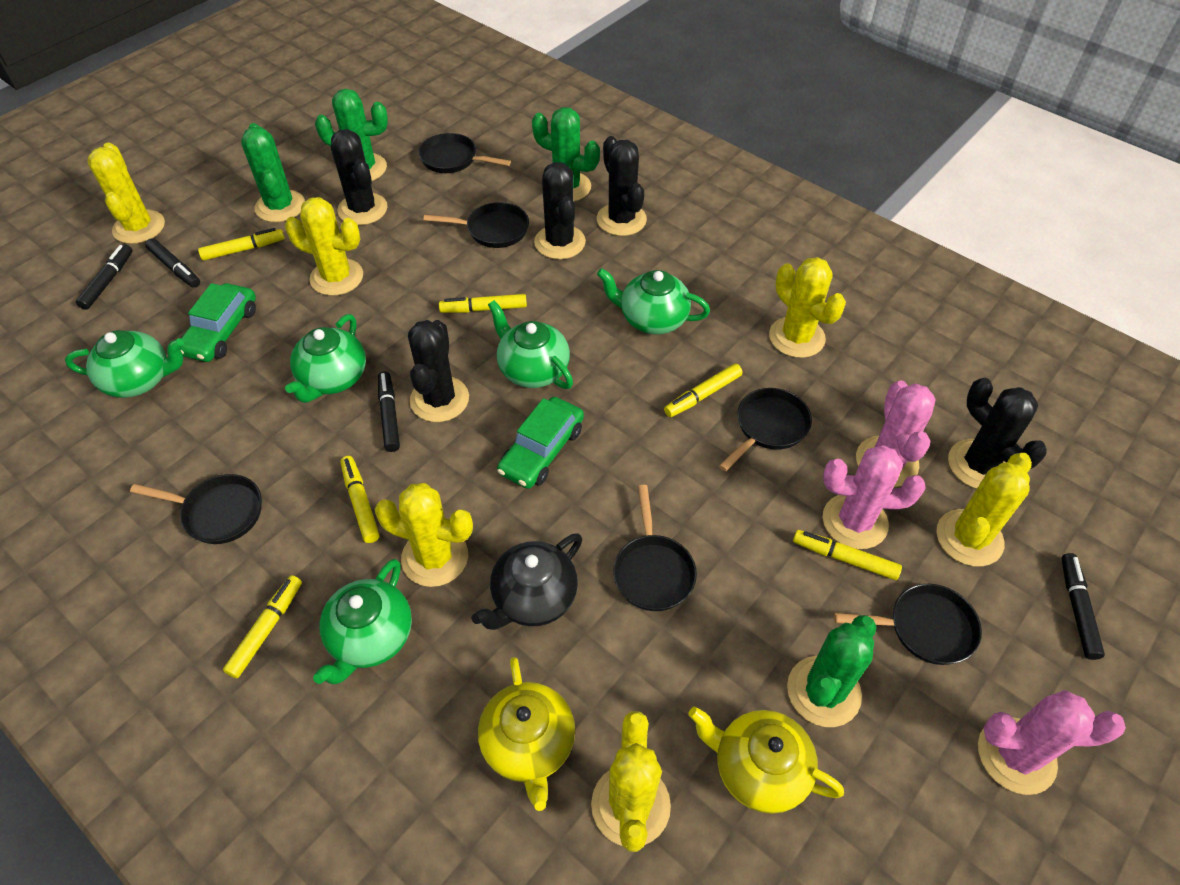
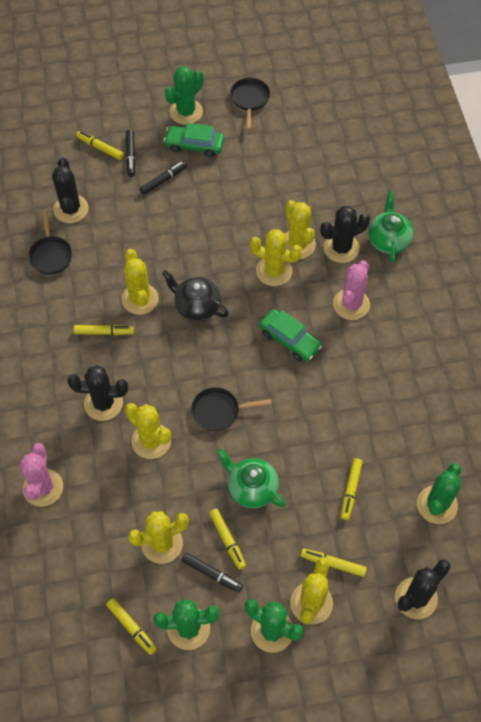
black cactus: [331,129,387,225] [408,320,469,422] [534,162,586,259] [597,136,647,236] [948,378,1047,489] = 5 -> [52,157,88,223] [67,365,128,421] [320,206,370,263] [395,559,451,619] = 4
black marker: [76,244,133,310] [145,238,200,288] [378,371,400,452] [1061,553,1105,660] = 4 -> [126,130,136,177] [140,161,187,195] [181,553,243,593] = 3
black pan: [130,474,262,544] [418,133,511,173] [424,202,529,248] [613,485,697,611] [719,388,812,471] [834,584,982,665] = 6 -> [28,210,72,275] [191,387,272,431] [230,78,270,130] = 3
green teapot: [65,330,184,398] [285,314,366,403] [313,559,412,684] [488,300,573,389] [597,268,710,334] = 5 -> [217,449,286,508] [368,192,413,263] = 2
pink cactus: [823,445,926,549] [856,381,936,487] [978,690,1126,795] = 3 -> [20,443,63,507] [333,260,370,320] = 2
yellow teapot: [478,657,575,811] [688,706,844,814] = 2 -> none = 0

